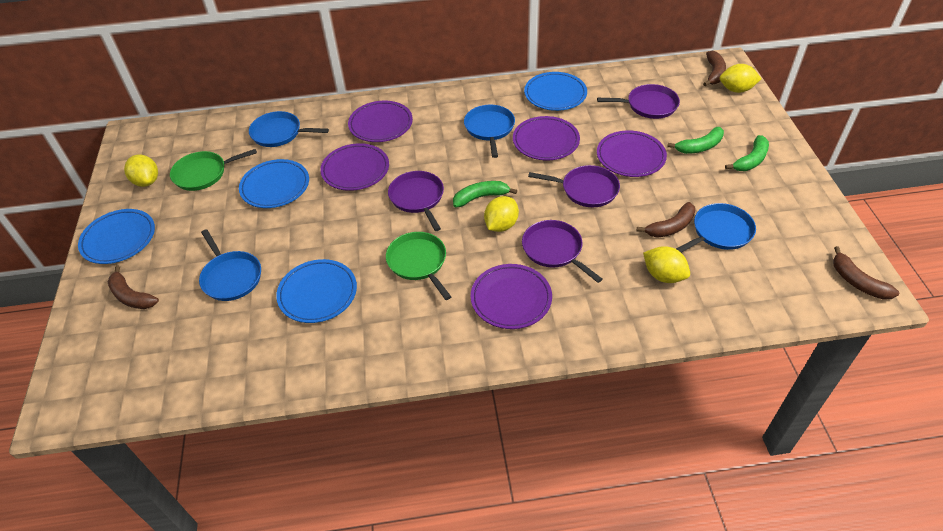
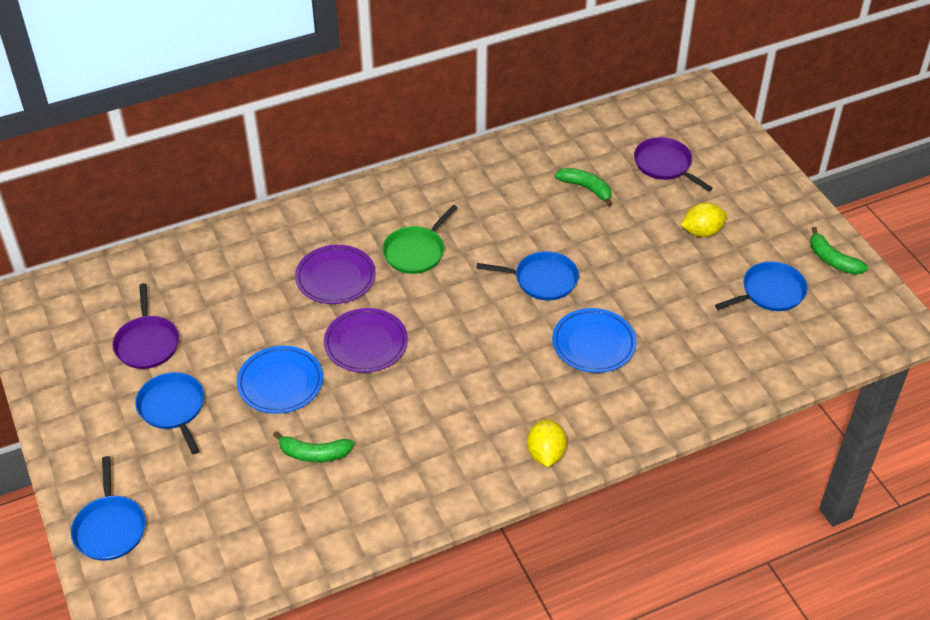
blue plate: [78,209,155,264] [239,159,309,208] [276,259,357,323] [524,72,587,111] = 4 -> [237,346,323,414] [552,308,637,373] = 2
brown banana: [108,266,159,309] [637,202,696,238] [703,51,726,86] [833,246,899,300] = 4 -> none = 0
green pan: [170,149,257,191] [386,232,451,300] = 2 -> [382,205,458,274] = 1
purple pan: [388,171,444,231] [522,220,602,283] [528,165,620,207] [597,84,680,119] = 4 -> [112,283,179,369] [634,137,713,191] = 2
purple plate: [320,143,389,191] [348,101,413,142] [471,264,552,329] [513,116,580,160] [597,130,667,177] = 5 -> [295,245,376,304] [324,308,408,373] = 2
yellow lemon: [124,154,158,187] [484,196,519,232] [643,246,690,283] [720,64,761,93] = 4 -> [527,419,567,467] [681,203,727,237] = 2

